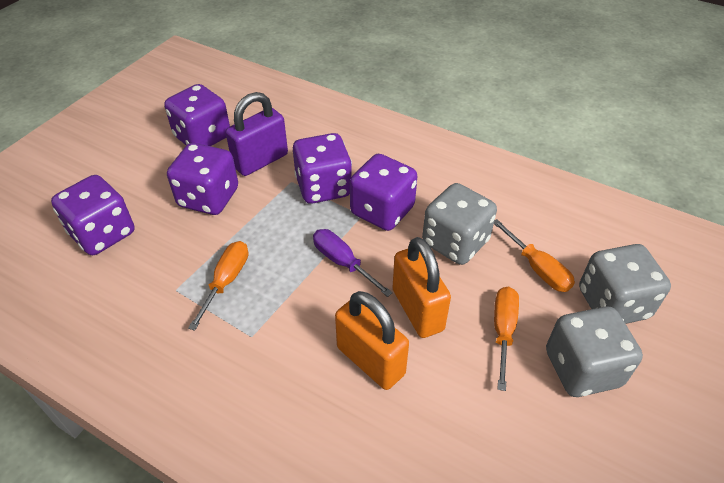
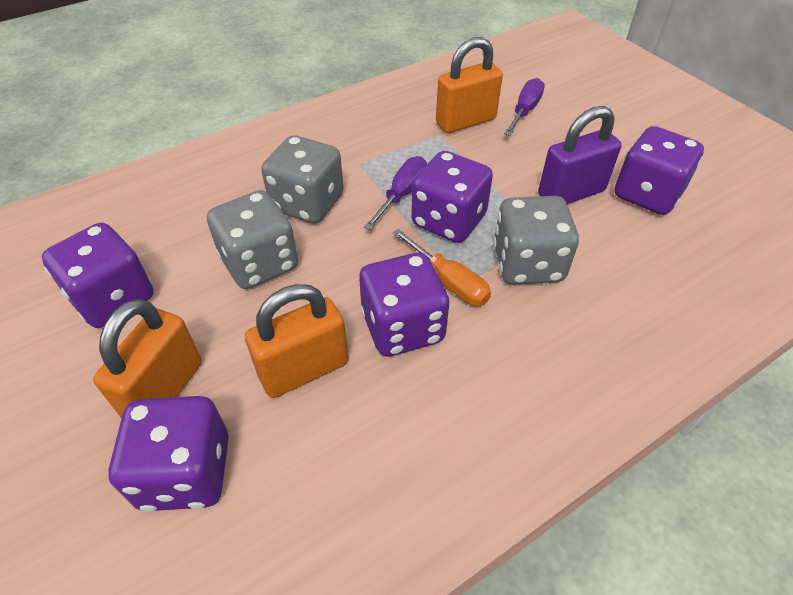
orange padlock: [335,291,409,390] [393,237,451,338] = 2 -> [93,299,202,418] [245,284,348,398] [436,37,503,133] = 3
orange screwdriver: [188,241,248,331] [494,219,575,292] [494,287,519,391] = 3 -> [393,229,491,306] = 1
purple screwdriver: [313,229,393,297] = 1 -> [364,156,427,230] [504,78,545,136] = 2

